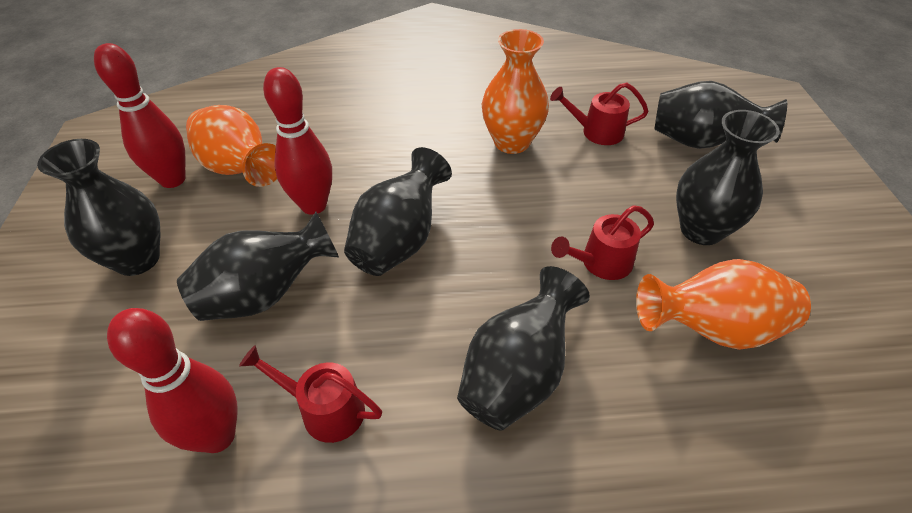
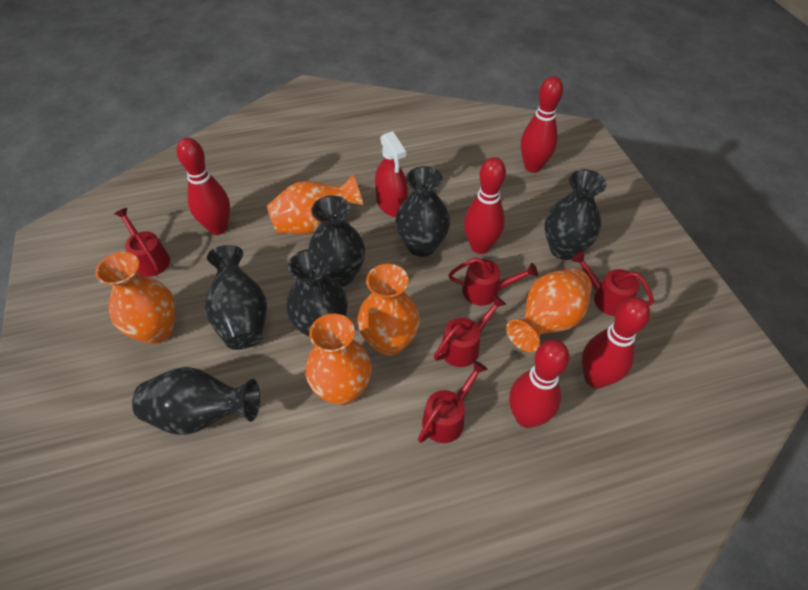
orange vase: [186,105,277,187] [482,29,549,154] [636,259,811,350] = 3 -> [95,252,176,344] [267,174,363,234] [305,314,372,405] [357,264,420,356] [506,268,592,352] = 5
red bowling pin: [94,43,186,188] [107,308,238,453] [263,67,332,215] = 3 -> [177,138,230,235] [464,157,506,254] [509,340,569,428] [521,76,563,173] [582,297,650,389] = 5
red spray bottle: none = 0 -> [375,131,408,217] = 1
red watering can: [239,345,382,443] [550,82,649,145] [551,205,654,280] = 3 -> [114,208,170,277] [418,360,488,443] [434,295,506,367] [448,258,538,306] [572,251,654,316] = 5

